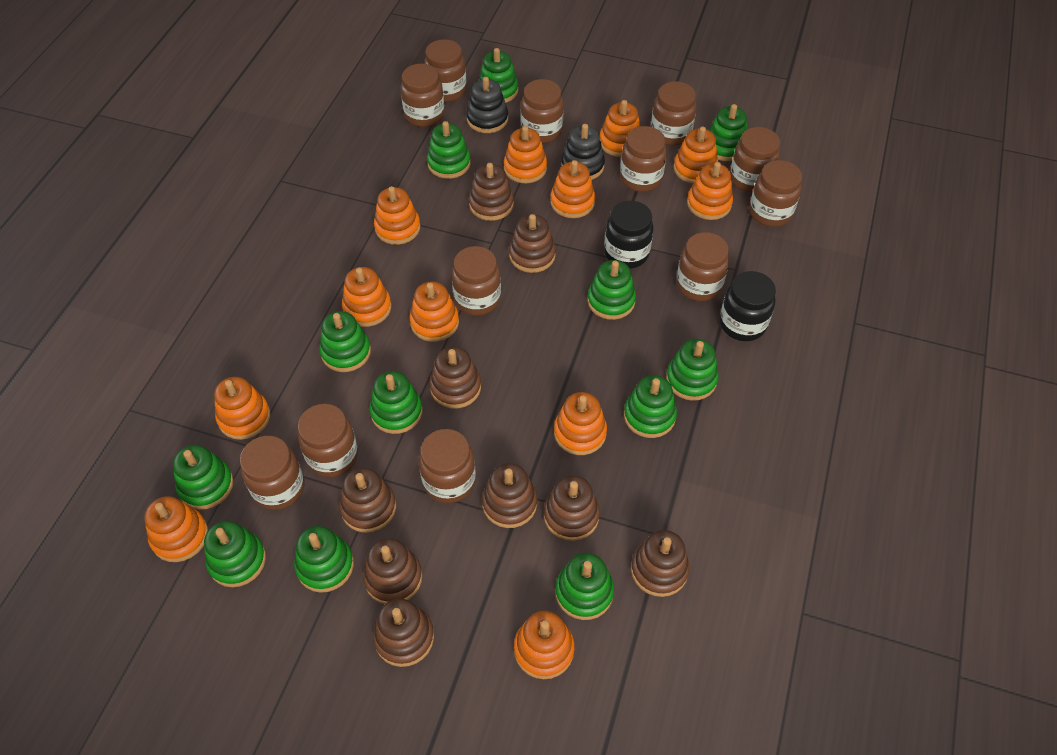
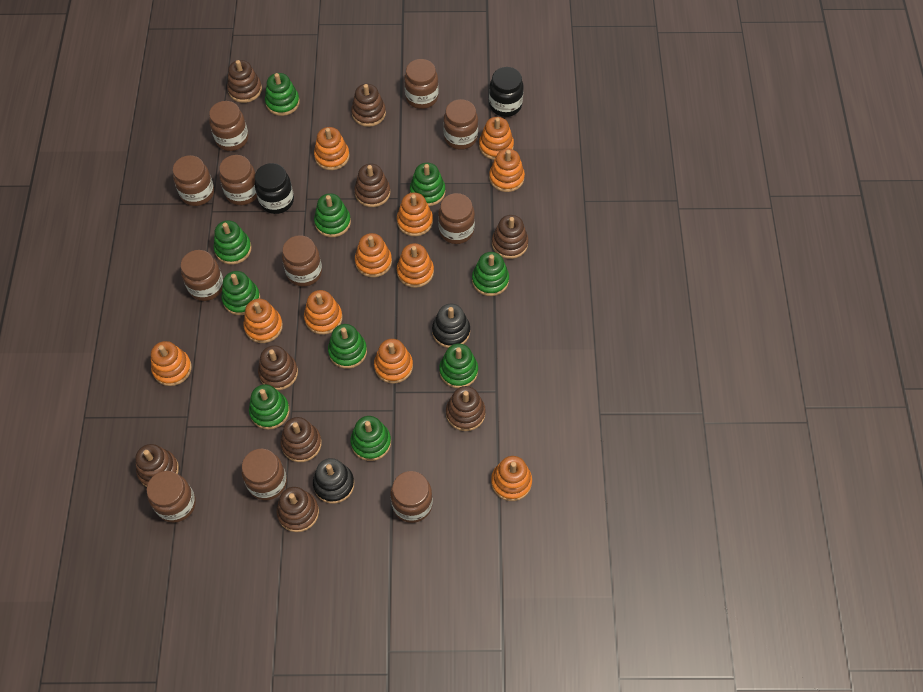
brown jar: [240,436,305,510] [298,404,358,477] [401,64,445,127] [419,429,476,503] [424,39,467,102] [452,246,501,316] [521,79,564,143] [620,126,667,192] [651,81,697,146] [676,232,729,301] [730,127,780,192] [749,160,802,227] = 12 -> [147,471,196,522] [173,155,214,206] [181,250,223,301] [209,101,249,151] [219,155,257,205] [242,449,287,500] [282,235,322,287] [390,471,433,523] [404,59,439,109] [438,193,475,244] [443,99,478,150] = 11
green stacking toy: [173,445,233,510] [204,521,266,587] [294,526,354,593] [319,311,371,372] [369,371,422,434] [427,121,471,179] [478,48,518,103] [555,553,614,620] [587,260,636,320] [624,375,677,438] [666,339,718,401] [709,104,747,161] = 12 -> [214,220,252,264] [221,271,260,315] [249,384,290,430] [265,73,300,116] [314,193,351,237] [328,324,367,369] [351,416,391,461] [410,163,445,206] [439,343,478,388] [472,252,509,296] = 10
orange stacking toy: [144,496,208,562] [214,377,270,440] [342,267,392,327] [374,186,420,245] [410,282,459,342] [504,126,547,183] [514,611,574,679] [550,160,595,218] [554,392,607,455] [600,100,641,157] [673,127,718,184] [687,162,733,220] = 12 -> [151,341,192,386] [243,299,283,343] [304,290,343,335] [314,127,350,170] [355,233,392,277] [374,339,413,384] [397,193,433,236] [397,243,434,288] [479,117,514,160] [489,149,525,192] [491,456,532,501] = 11

